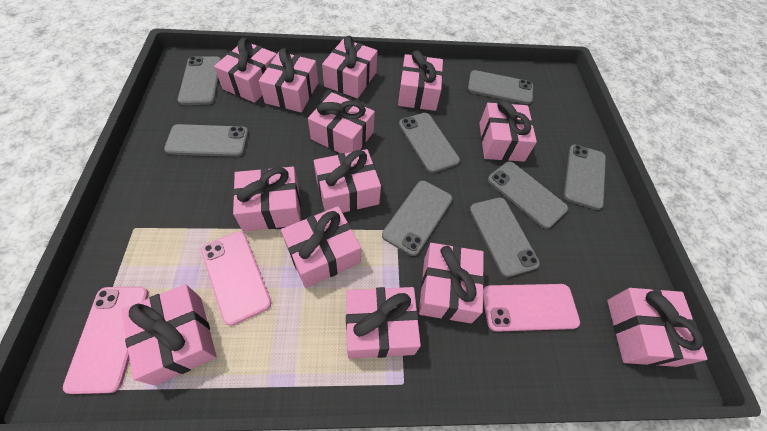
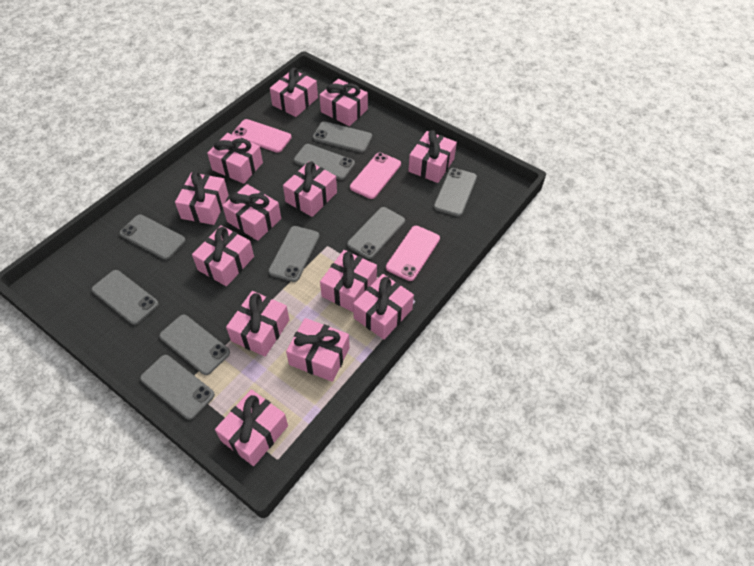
grey phone: [164,124,249,157] [178,56,221,105] [382,181,453,256] [399,113,460,173] [468,70,533,104] [470,198,540,277] [488,161,568,229] [564,145,606,210] = 8 -> [92,270,159,325] [120,215,186,260] [140,355,215,420] [159,315,230,375] [268,226,320,282] [294,144,355,180] [313,121,372,153] [347,207,405,259] [434,168,477,217] = 9

